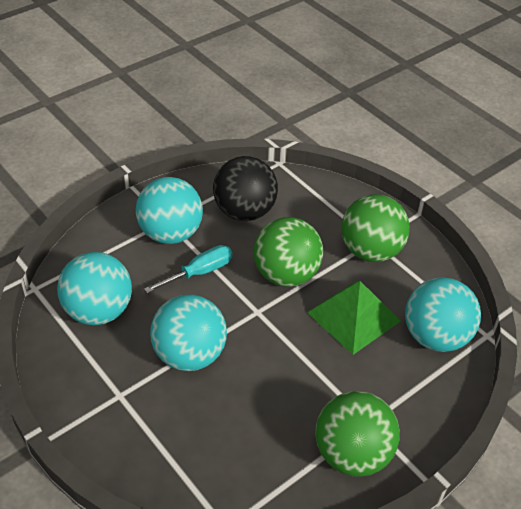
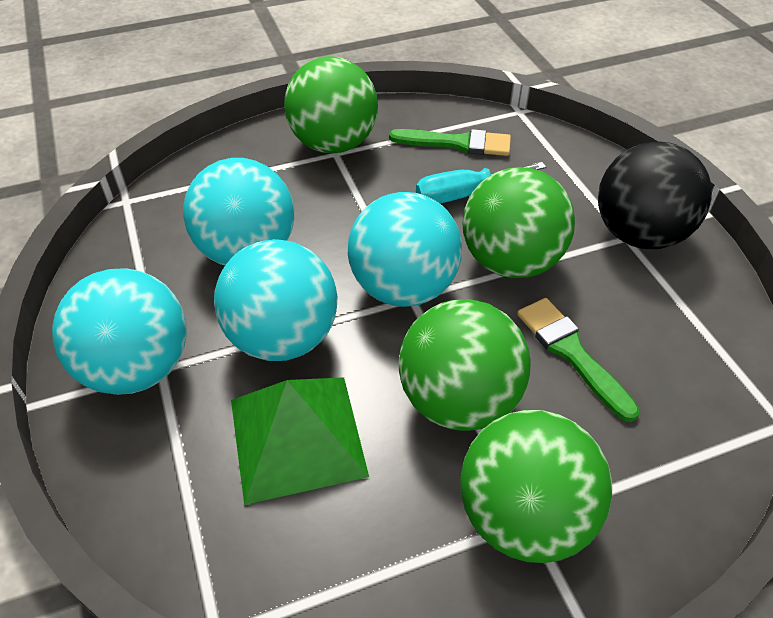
green ball: [254,217,323,287] [315,391,400,477] [341,194,410,262] = 3 -> [284,56,378,154] [398,299,531,431] [461,410,612,563] [462,167,575,278] = 4
green brush: none = 0 -> [389,129,511,156] [517,298,640,422] = 2

